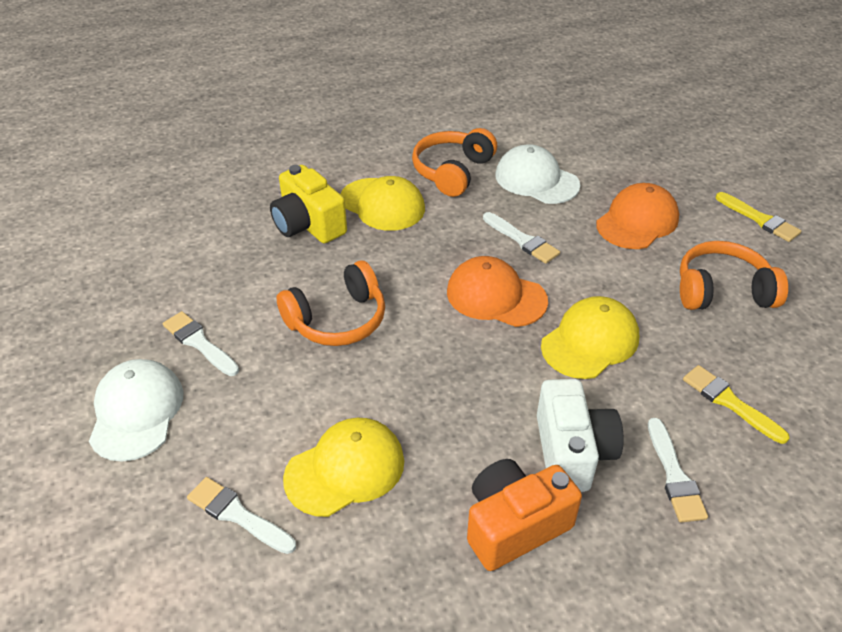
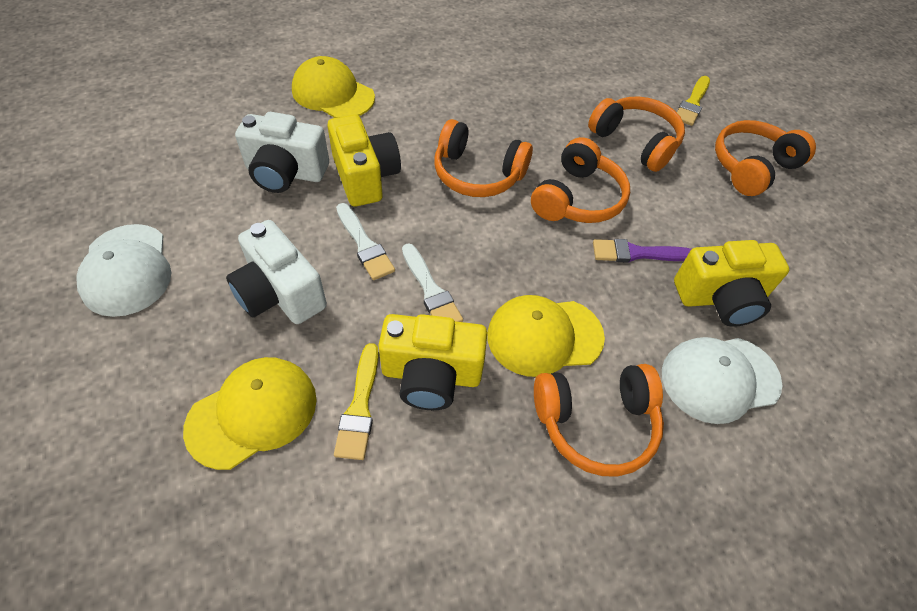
orange camera: [467,459,582,571] = 1 -> none = 0
orange cap: [447,256,548,327] [596,183,679,249] = 2 -> none = 0
orange headphones: [277,261,385,346] [412,128,497,197] [680,241,788,310] = 3 -> [434,119,533,197] [531,137,630,223] [534,364,664,477] [588,97,685,172] [715,120,816,196] = 5
purple brush: none = 0 -> [593,239,692,263] = 1
white brush: [163,311,239,376] [187,477,296,554] [483,212,560,264] [648,418,708,523] = 4 -> [336,203,395,280] [402,243,463,322] = 2
white camera: [537,379,624,492] = 1 -> [226,220,327,324] [235,112,329,193] = 2
yellow camera: [270,165,347,243] = 1 -> [328,114,401,207] [378,314,487,410] [674,240,789,327] = 3

